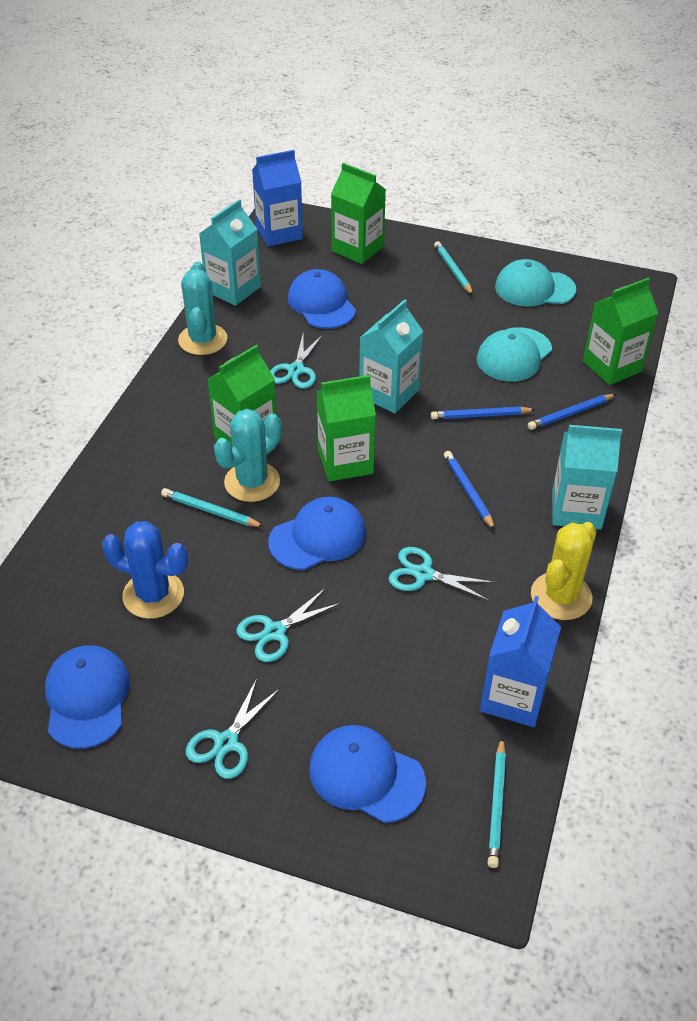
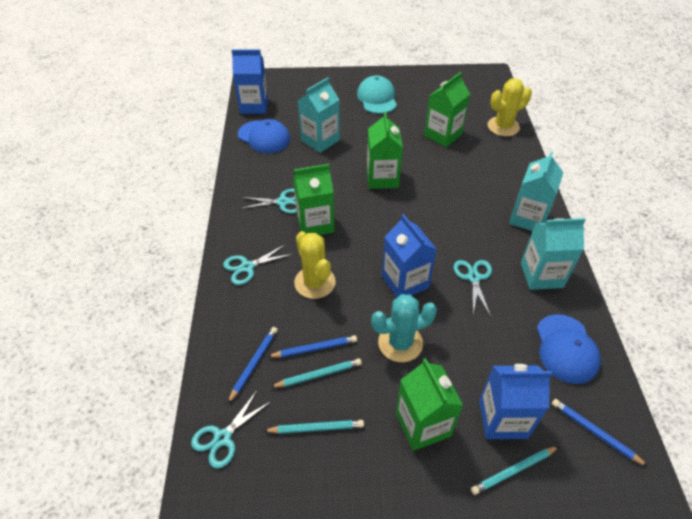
blue cactus: [102,521,188,619] = 1 -> none = 0
blue cap: [45,645,130,749] [268,497,366,570] [288,269,356,329] [309,725,426,823] = 4 -> [238,119,290,153] [537,314,601,384] = 2
blue carton: [252,150,303,246] [480,596,561,727] = 2 -> [232,49,268,114] [382,214,437,298] [479,364,552,439] = 3
turquoise cactus: [178,262,228,355] [214,409,282,502] = 2 -> [371,294,437,362] = 1
turquoise cap: [477,327,552,381] [495,259,576,307] = 2 -> [357,75,397,114] = 1
yellow cactus: [531,522,597,620] = 1 -> [294,231,336,299] [488,78,532,136] = 2

